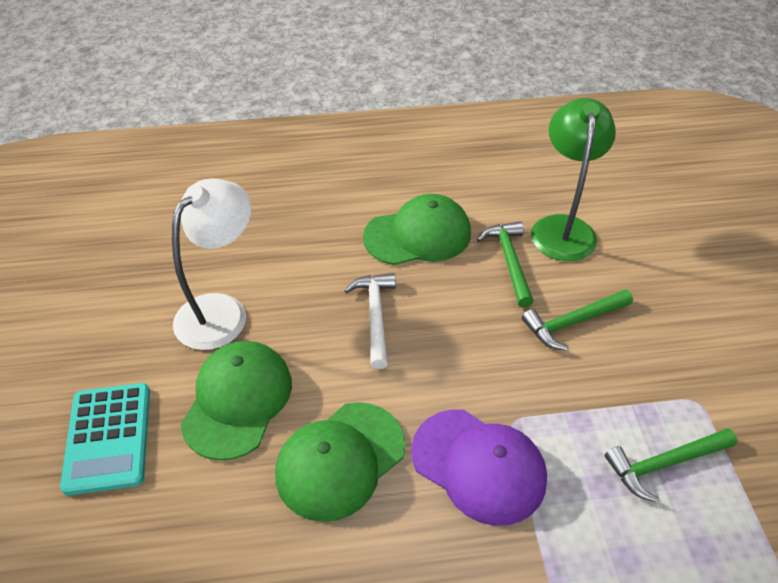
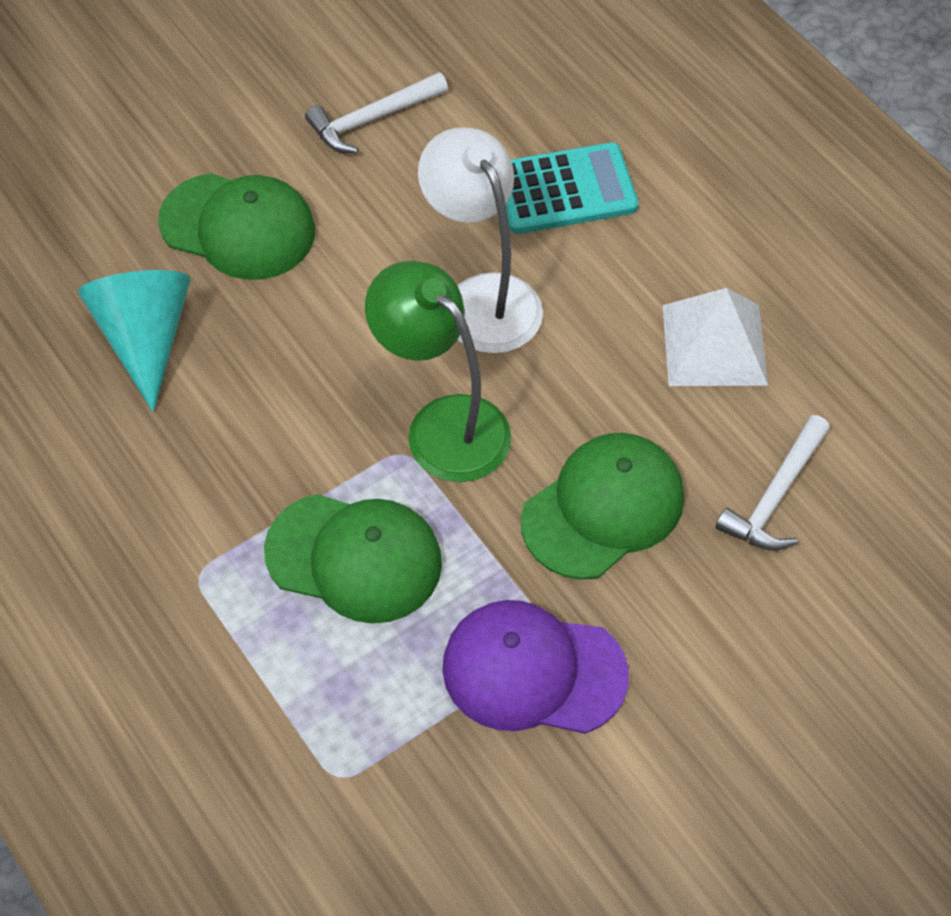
green hammer: [477,221,534,307] [522,289,633,351] [605,428,737,502] = 3 -> none = 0
turquoise cone: none = 0 -> [78,270,191,412] = 1
white hammer: [344,273,396,369] = 1 -> [305,72,448,153] [715,415,830,551] = 2
white pyramid: none = 0 -> [663,288,768,386] = 1

